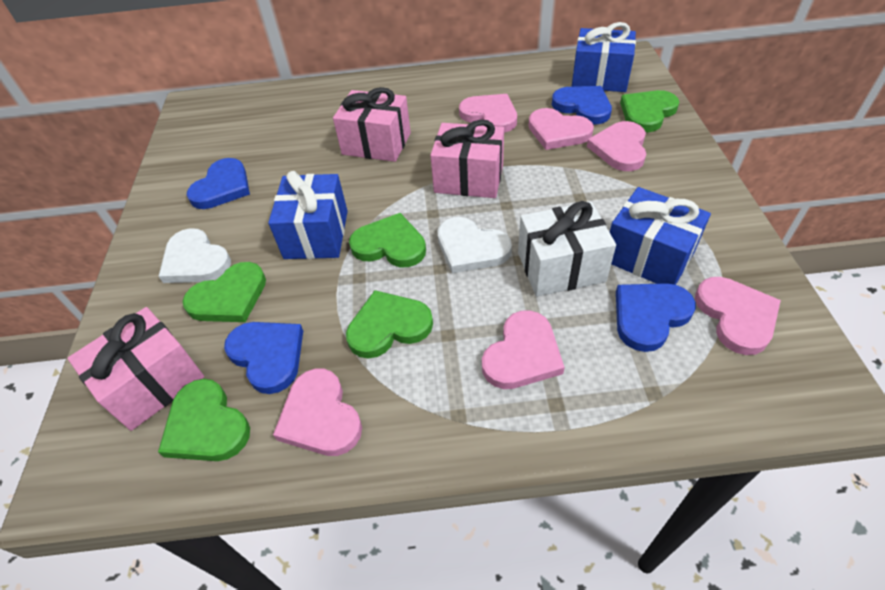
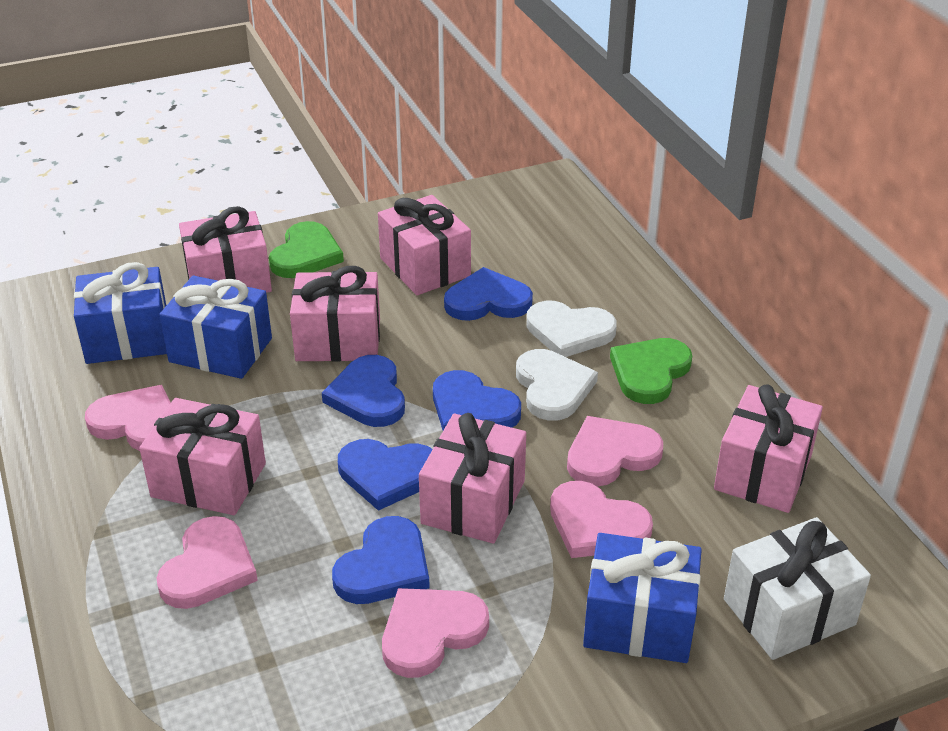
blue heart: [187,158,250,209] [224,322,303,394] [552,86,612,125] [616,283,696,352] = 4 -> [322,355,405,427] [332,516,430,604] [338,439,433,511] [433,370,521,430] [444,267,533,321] = 5
green heart: [158,379,250,461] [183,262,266,322] [346,290,433,359] [349,213,426,267] [620,90,679,132] = 5 -> [269,221,344,278] [610,338,692,404] = 2
pink gift: [68,307,204,431] [333,87,411,162] [430,120,504,198] = 3 -> [139,398,266,515] [179,206,272,293] [290,266,380,362] [378,195,471,295] [419,413,526,544] [714,384,823,513] = 6
pink heart: [273,369,362,456] [459,94,517,133] [482,310,565,389] [528,108,594,150] [587,121,646,171] [695,277,781,355] = 6 -> [85,385,171,451] [156,516,258,609] [382,588,489,678] [550,481,653,558] [567,416,663,487] = 5

